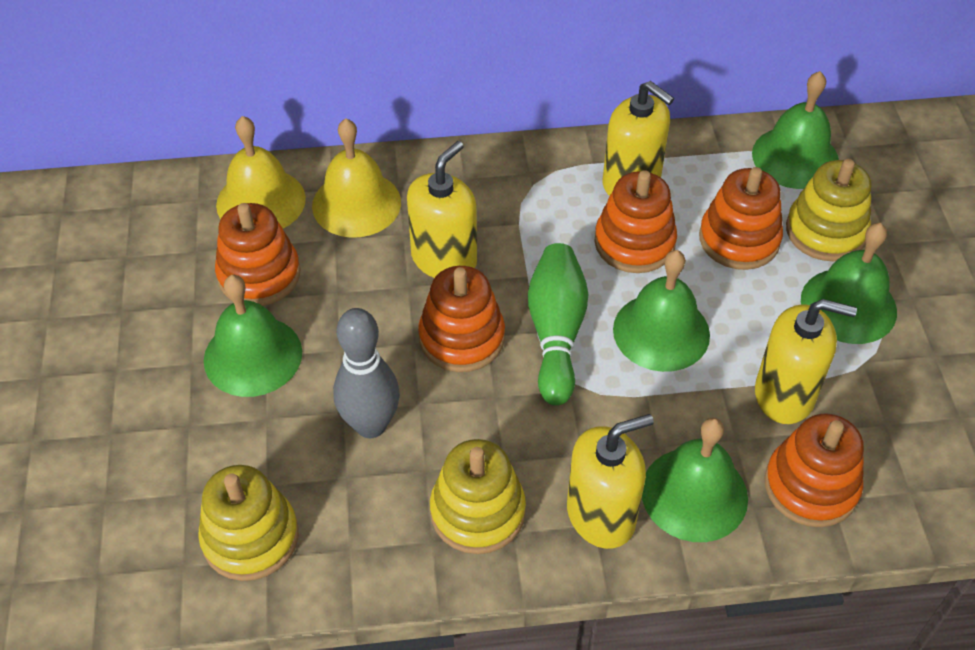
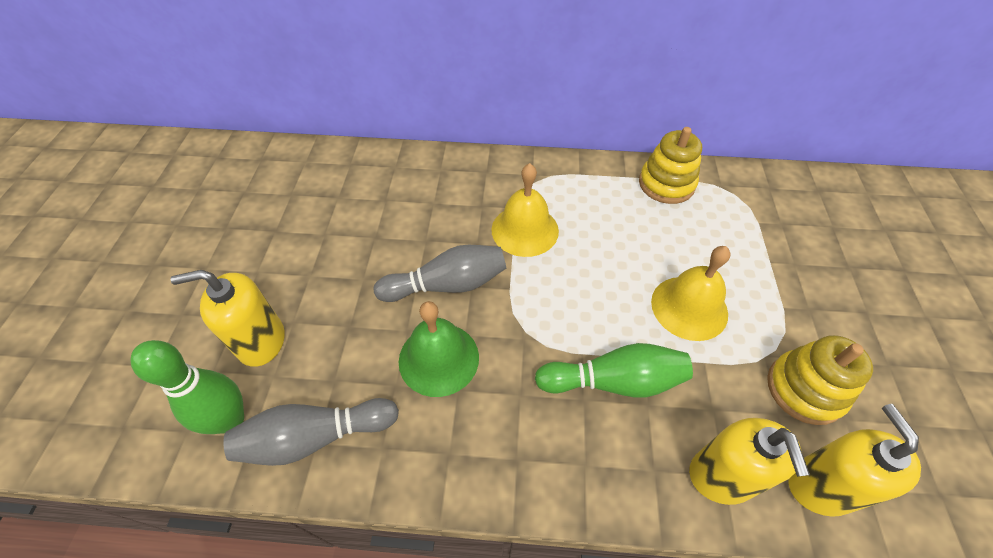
green bell: [204,275,302,397] [613,250,710,372] [642,418,748,542] [752,71,839,189] [801,223,897,344] = 5 -> [399,301,479,397] = 1
green bowling pin: [528,243,588,405] = 1 -> [130,340,244,434] [535,343,693,398] = 2
grey bowling pin: [333,308,400,438] = 1 -> [223,398,399,466] [374,245,506,302] = 2
orange stacking toy: [215,203,301,306] [418,266,505,372] [594,170,677,273] [699,167,783,270] [764,414,864,527] = 5 -> none = 0
yellow soap dispenser: [407,141,477,278] [567,414,654,549] [603,81,674,196] [755,299,857,424] = 4 -> [171,270,284,367] [689,418,810,505] [788,404,921,517] = 3
yellow stacking toy: [198,465,299,581] [430,439,526,554] [786,159,871,261] = 3 -> [639,127,702,204] [767,335,873,425] = 2

